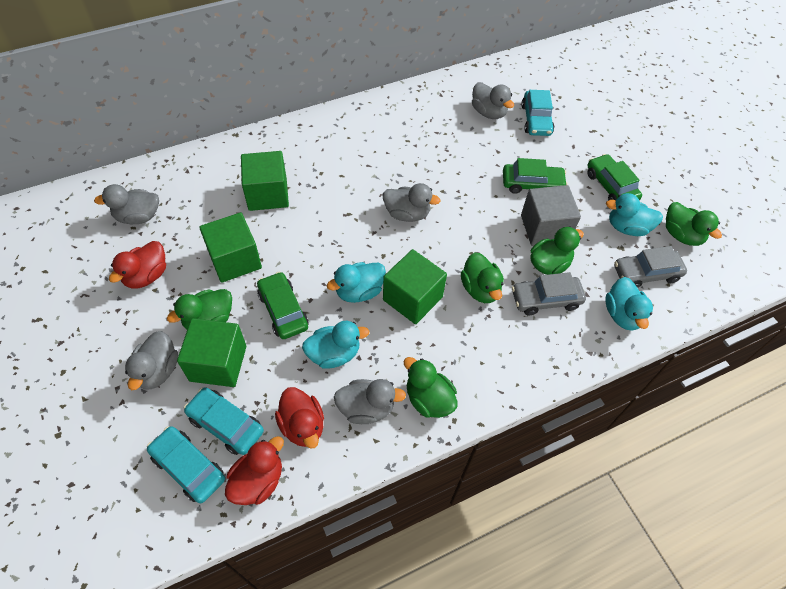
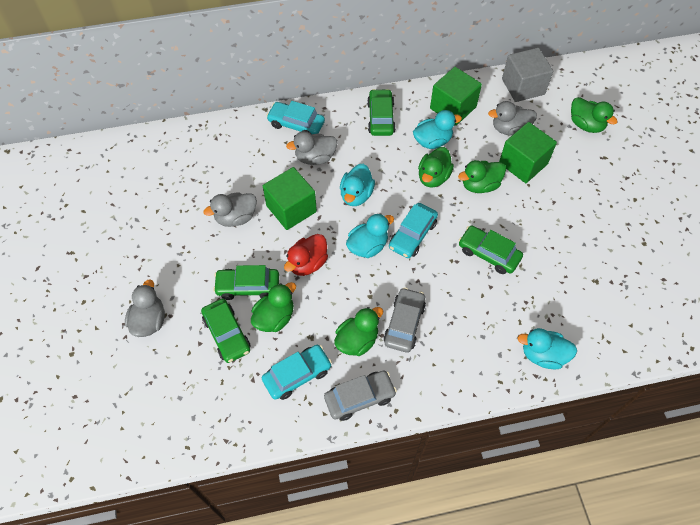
green car: [257,272,309,339] [503,158,568,194] [587,154,642,201] = 3 -> [201,299,251,363] [213,265,279,300] [367,89,396,136] [459,226,523,274] = 4
green cube: [177,318,247,387] [199,212,262,283] [241,151,289,211] [383,249,447,324] = 4 -> [263,167,317,230] [430,67,482,126] [499,122,557,183] = 3
grey duck: [94,184,159,224] [125,331,178,390] [334,379,406,424] [383,183,441,222] [472,82,514,119] = 5 -> [125,279,165,337] [204,192,257,227] [286,131,337,165] [488,101,537,136] = 4
red duck: [109,241,166,289] [225,436,284,505] [275,387,324,449] = 3 -> [284,234,328,276] = 1

